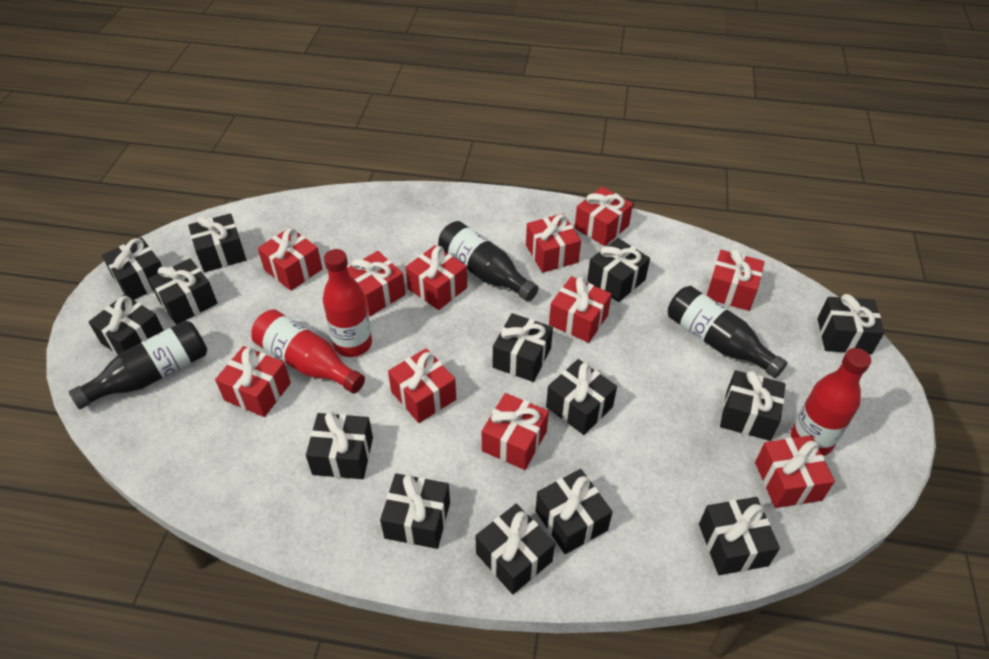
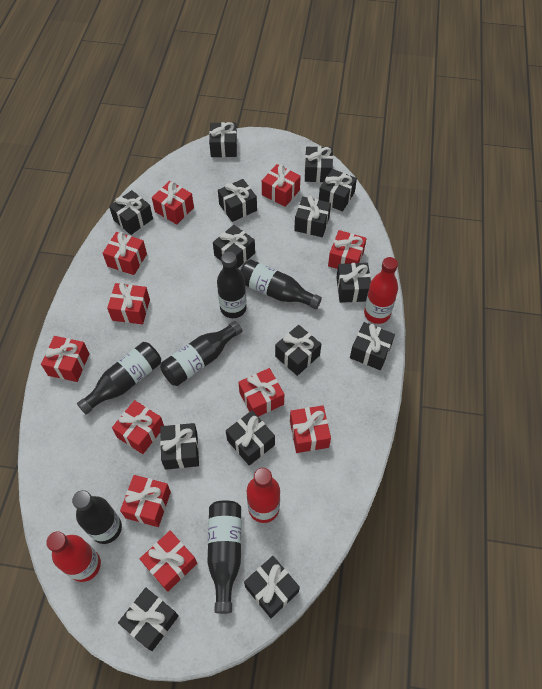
black bottle: [69,321,207,409] [438,221,538,302] [668,286,787,378] = 3 -> [72,490,122,544] [77,342,161,415] [160,321,242,386] [207,500,241,614] [217,251,247,318] [240,259,322,309] = 6

